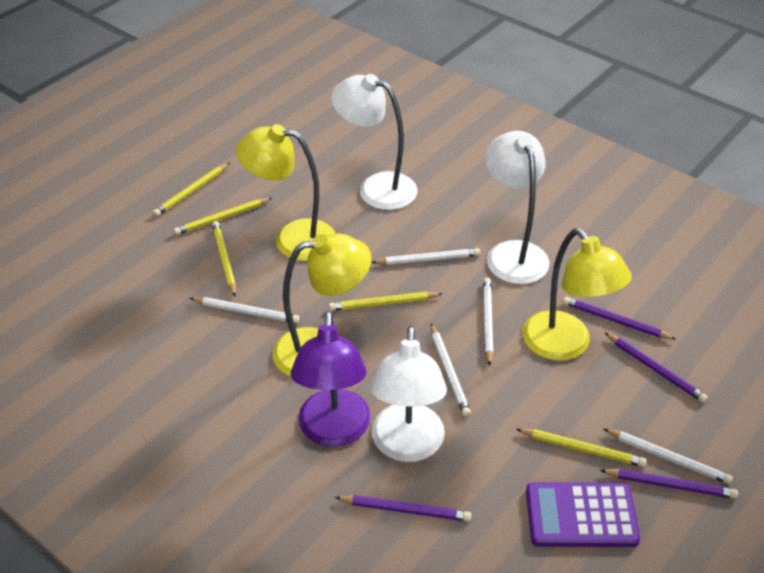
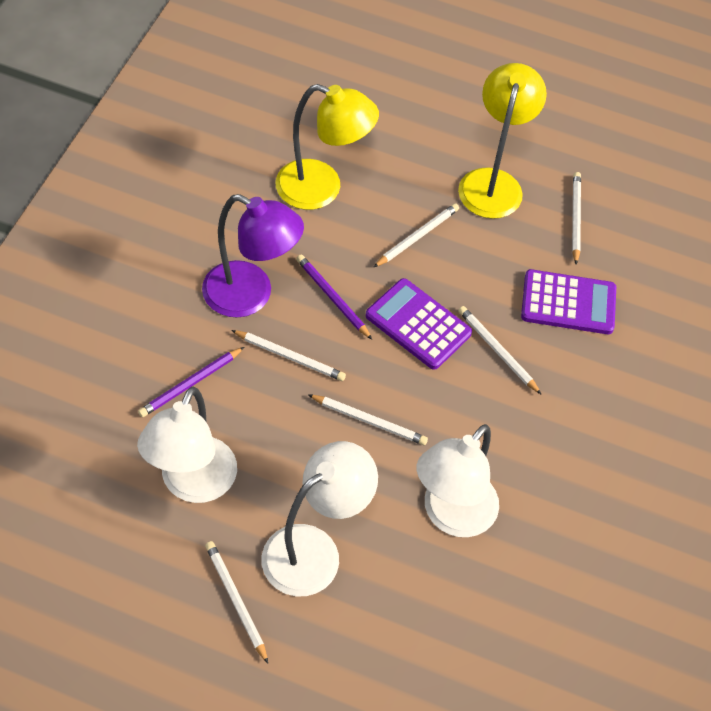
purple calculator: [526,482,640,547] = 1 -> [366,278,472,370] [521,269,616,334] = 2
purple pencil: [335,495,472,522] [563,297,676,339] [600,469,738,499] [604,332,708,403] = 4 -> [138,347,244,417] [296,255,372,340] = 2
white pencil: [189,297,300,323] [371,248,480,265] [431,324,471,417] [483,277,493,366] [604,429,733,484] = 5 -> [205,541,268,664] [231,330,346,381] [308,394,428,445] [374,203,459,267] [458,306,542,395] [572,172,581,264] = 6
yellow lamp: [236,124,336,261] [273,233,372,376] [523,228,632,361] = 3 -> [275,84,379,210] [458,63,547,219] = 2
yellow pencil: [153,162,230,217] [174,198,272,235] [212,221,236,296] [329,292,443,311] [516,429,647,467] = 5 -> none = 0

